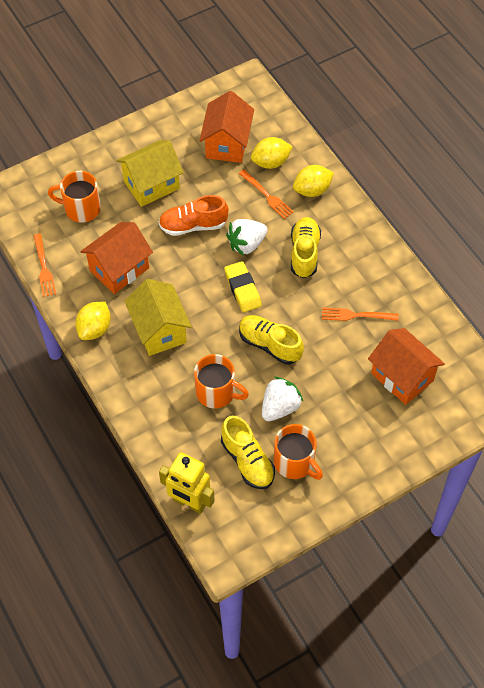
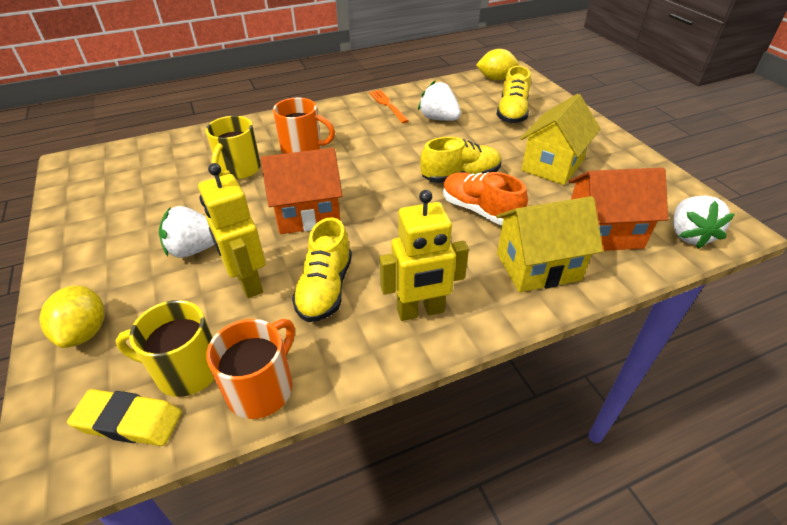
orange fork: [33,233,56,297] [239,170,294,219] [322,307,399,321] = 3 -> [369,90,409,123] = 1
orange house: [80,222,153,294] [199,91,254,163] [368,328,445,405] = 3 -> [261,148,343,234] [569,167,668,251] = 2
orange mug: [48,171,101,223] [194,354,249,409] [274,424,323,480] = 3 -> [206,319,295,419] [273,98,335,154] = 2
white strawberry: [226,219,268,256] [262,377,303,421] = 2 -> [159,206,215,258] [418,81,461,121] [673,196,735,249] = 3
yellow lemon: [75,301,111,340] [251,137,293,169] [293,165,334,197] = 3 -> [39,286,105,348] [476,49,519,80] = 2
yellow mug: none = 0 -> [115,300,214,397] [206,116,261,180] = 2
yellow robot: [159,452,215,514] = 1 -> [198,163,265,298] [379,190,469,321] = 2

